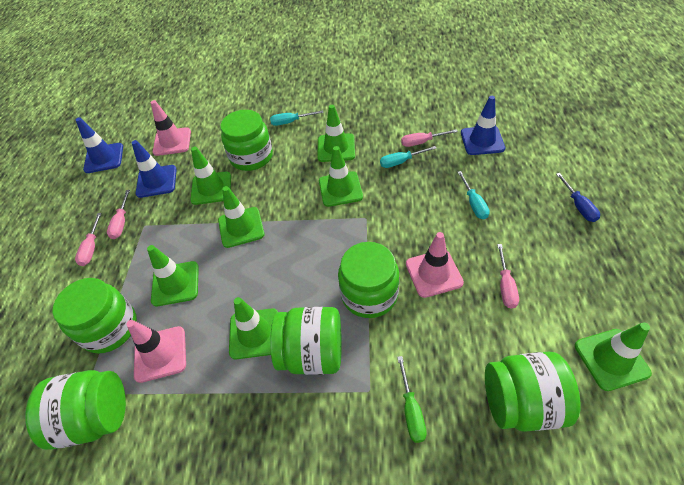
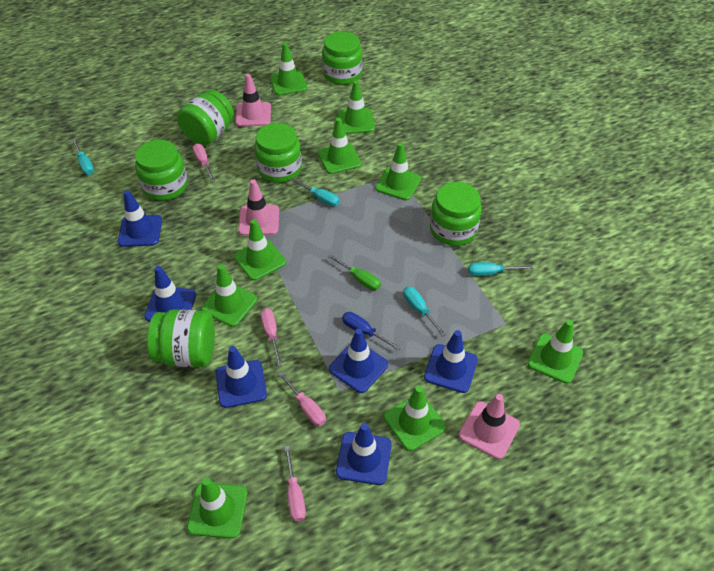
blue traffic cone: [76,117,123,173] [132,140,177,198] [461,96,505,155] = 3 -> [118,190,162,247] [144,266,196,322] [216,346,267,408] [329,329,388,393] [336,423,392,485] [424,330,478,393] = 6
green traffic cone: [147,245,199,306] [190,147,231,205] [218,186,264,248] [229,297,278,359] [317,105,355,162] [319,146,363,207] [575,322,652,391] = 7 -> [187,478,247,539] [201,264,257,327] [234,219,286,281] [270,43,307,95] [318,118,362,174] [338,81,375,134] [375,143,421,200] [384,386,446,451] [527,320,583,384] = 9
turquoise screwdriver: [270,110,324,126] [380,146,437,168] [458,171,490,220] = 3 -> [72,139,94,175] [290,178,340,206] [403,287,446,337] [468,262,533,276] = 4

